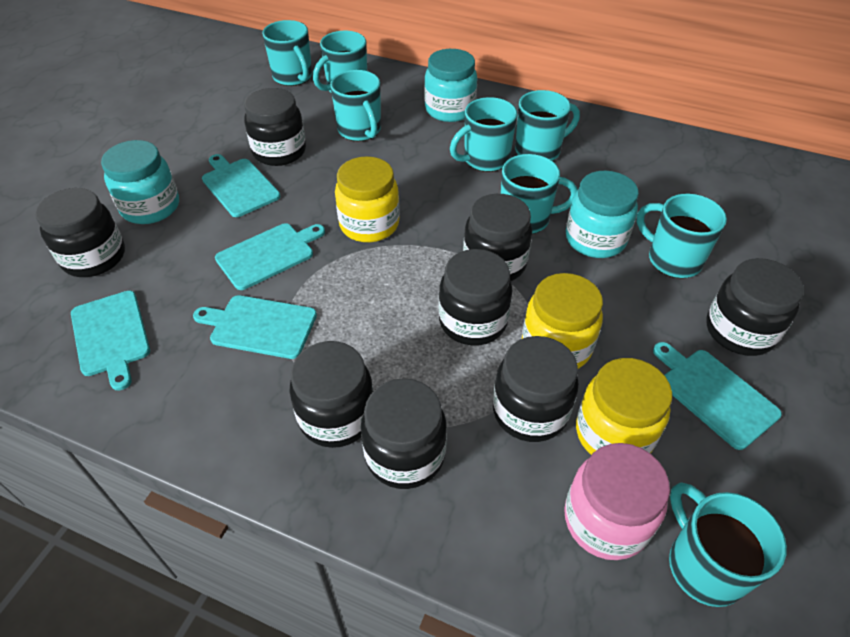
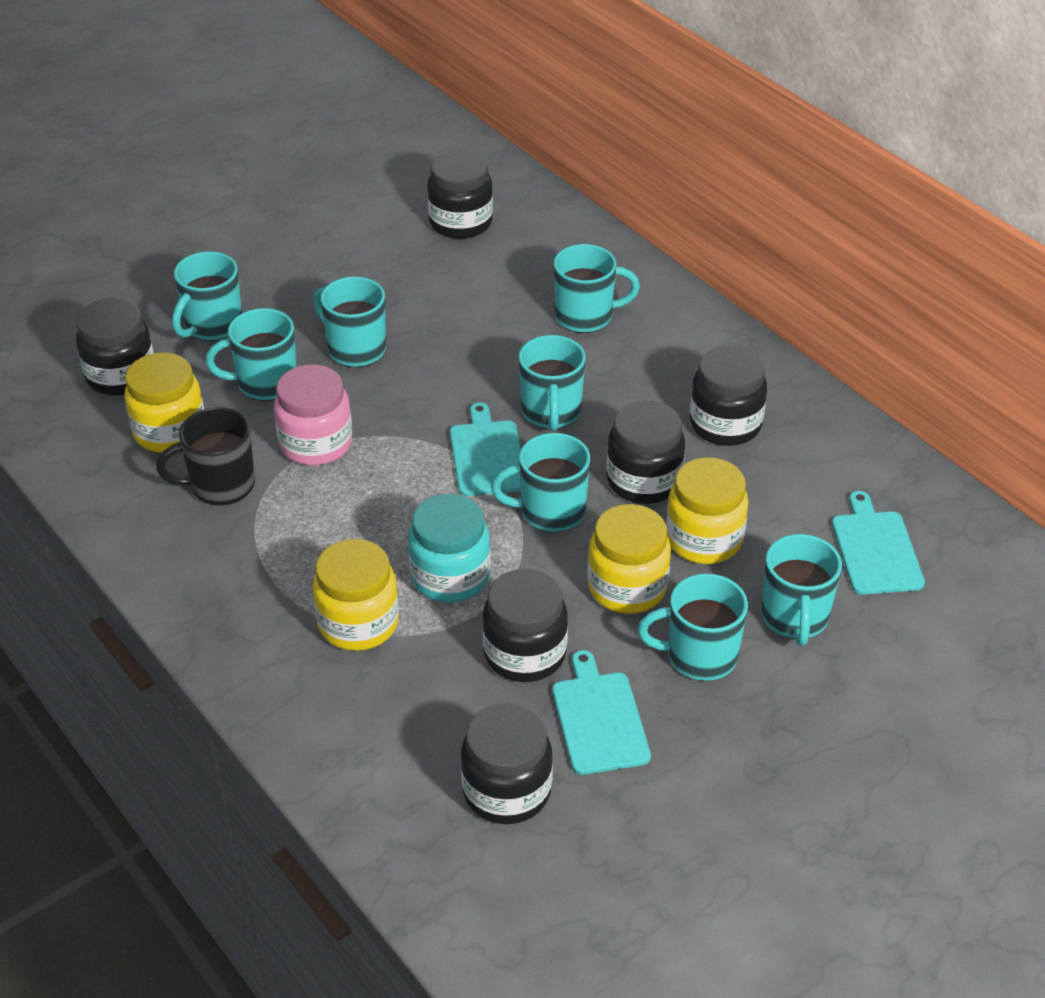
black jar: [35,188,125,277] [244,88,306,166] [289,341,373,448] [361,378,447,489] [439,249,512,345] [463,194,532,281] [493,336,579,442] [706,258,804,356] = 8 -> [76,298,154,395] [427,151,493,239] [461,703,553,824] [482,569,568,682] [606,401,685,504] [690,346,767,446] = 6
black mug: none = 0 -> [156,407,255,506] = 1
turquoise cutting board: [71,291,150,391] [193,295,317,359] [202,154,280,217] [215,223,325,290] [653,342,782,450] = 5 -> [450,403,521,496] [552,650,651,775] [832,491,925,594] = 3
turquoise jar: [101,140,179,224] [424,49,477,122] [566,171,639,258] = 3 -> [408,494,491,603] = 1
yellow jar: [335,156,400,242] [522,273,603,369] [576,358,672,455] = 3 -> [124,353,204,453] [313,539,399,651] [587,504,671,614] [666,457,749,564] = 4

